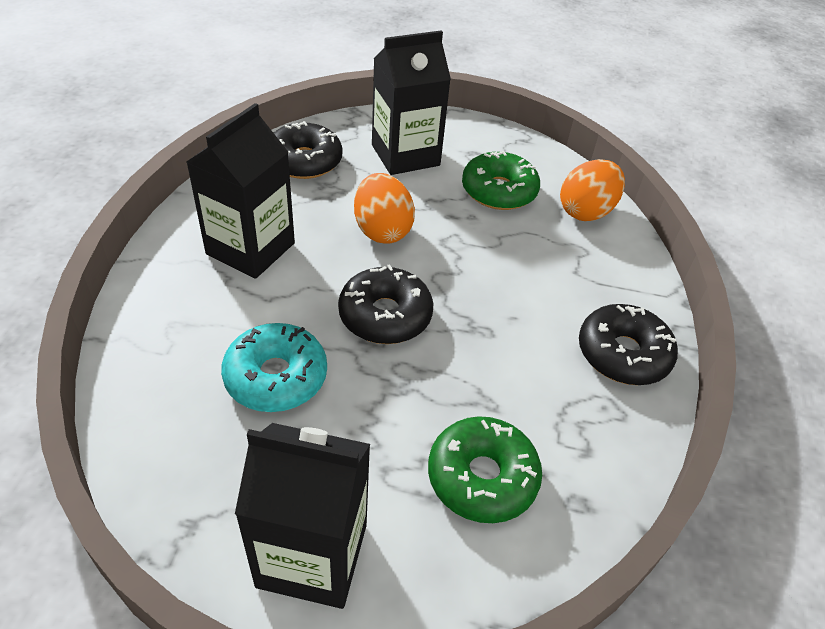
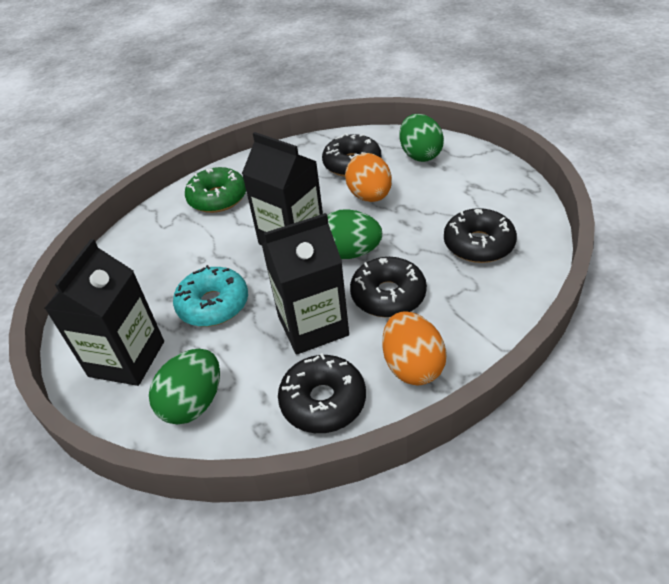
black donut: [274,121,342,179] [338,264,433,344] [579,304,678,385] = 3 -> [278,353,366,433] [322,133,381,177] [350,257,427,318] [444,208,517,263] = 4
green donut: [428,416,542,523] [462,151,540,210] = 2 -> [185,167,246,213] = 1
green egg: none = 0 -> [149,349,220,424] [327,209,382,259] [399,114,444,162] = 3

